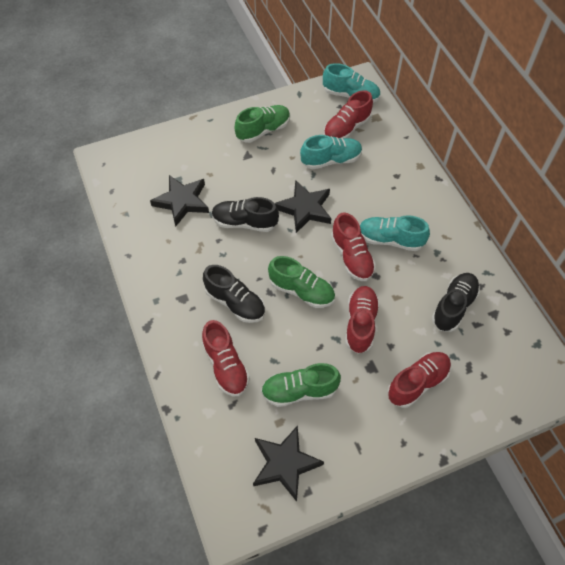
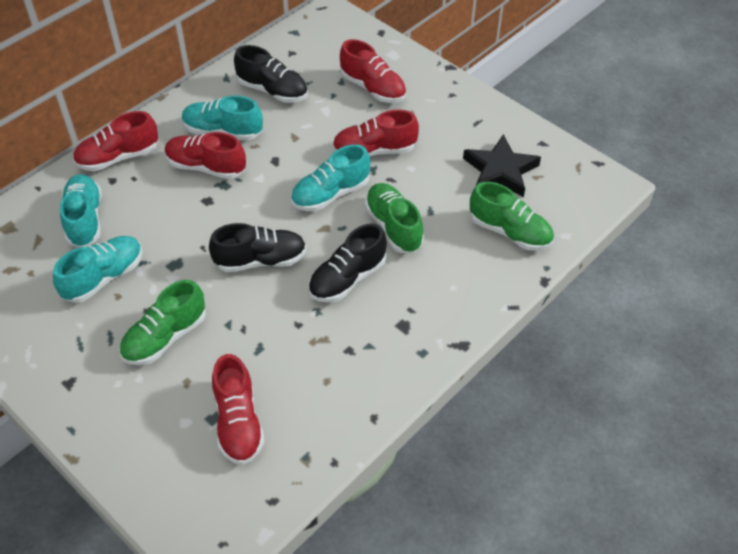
black star: [150,175,209,227] [253,425,324,502] [274,180,331,233] = 3 -> [463,134,541,197] = 1
turquoise shoe: [300,135,362,169] [323,63,380,103] [360,215,430,251] = 3 -> [53,236,143,303] [60,174,102,247] [182,95,263,140] [291,144,370,211] = 4

